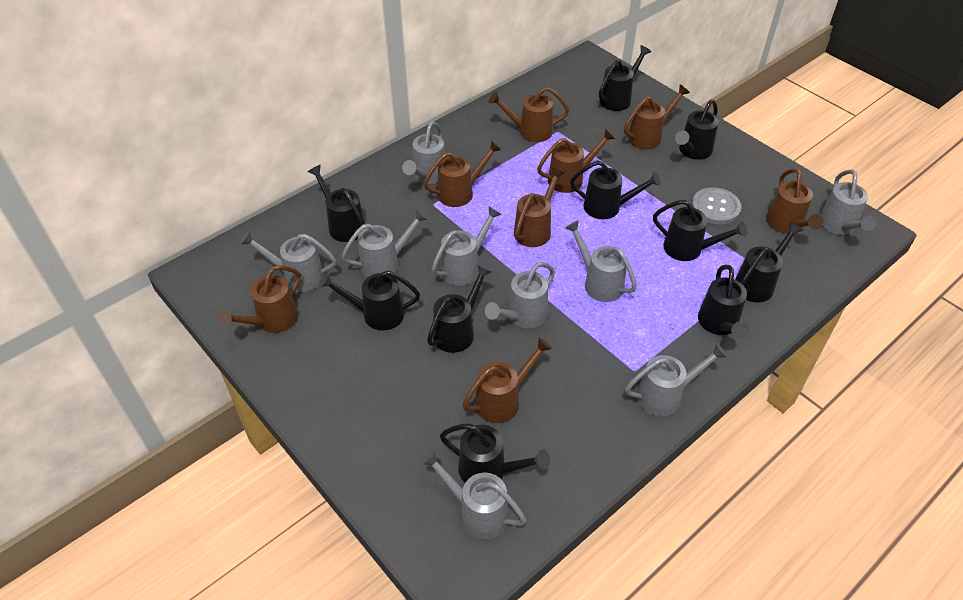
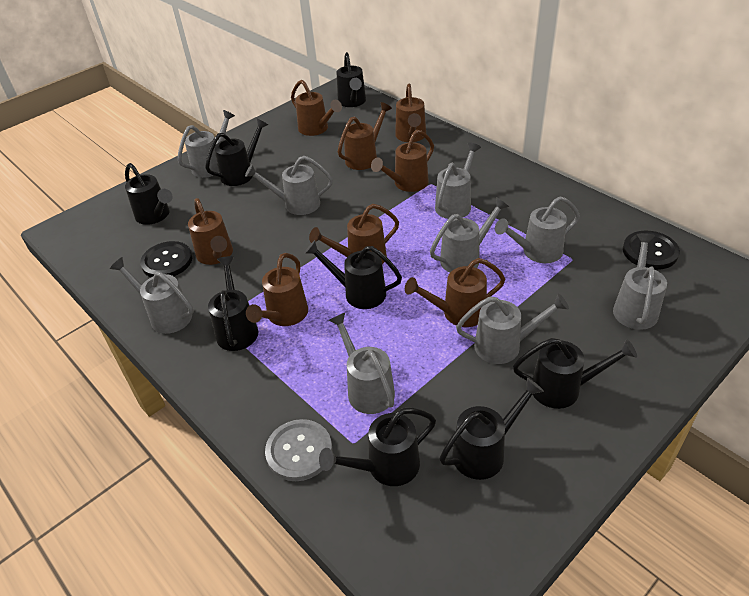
black button: none = 0 -> [140,241,192,277] [623,231,680,270] = 2
black watering can: [308,165,365,242] [319,271,420,331] [427,265,492,353] [440,424,550,483] [570,161,661,219] [599,45,651,111] [653,200,747,261] [675,99,719,160] [698,265,749,339] [735,222,803,302] = 10 -> [125,163,173,225] [205,118,268,186] [208,256,258,351] [305,240,402,309] [319,408,436,486] [336,52,366,107] [440,378,544,480] [513,338,637,409] = 8

